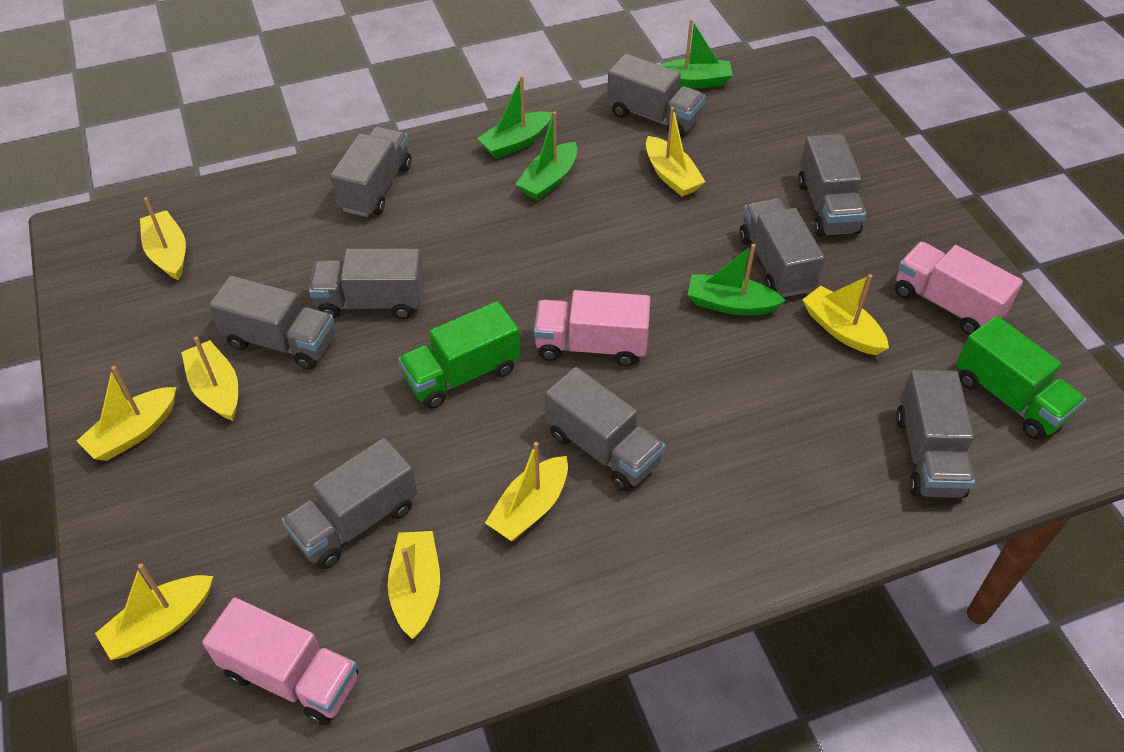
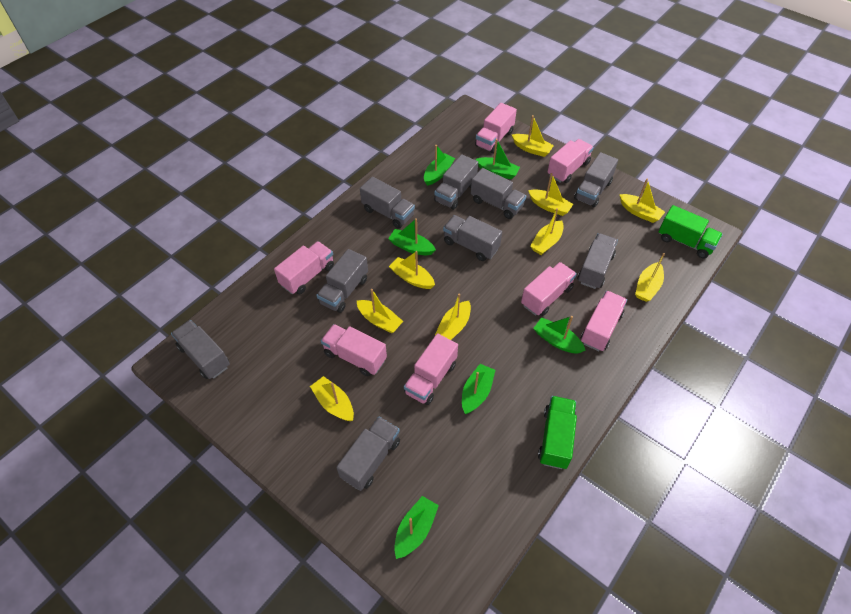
green boat: [477,76,552,159] [516,111,578,201] [660,19,733,89] [688,244,786,316] = 4 -> [388,218,436,255] [394,496,439,559] [424,145,455,186] [462,364,495,414] [476,139,520,179] [533,316,586,353] = 6
pink truck: [202,597,358,726] [534,290,651,366] [895,242,1023,335] = 3 -> [274,241,334,295] [321,324,387,376] [404,333,458,405] [475,103,517,153] [521,262,577,316] [547,139,594,183] [581,291,627,351] = 7
yellow boat: [77,366,176,461] [95,563,213,660] [140,197,186,280] [181,336,238,421] [388,531,440,639] [485,442,568,541] [646,107,706,197] [802,274,889,355] = 8 -> [310,376,354,421] [357,289,403,333] [389,251,435,289] [435,294,471,340] [512,115,554,157] [528,173,573,216] [530,208,564,255] [619,179,665,223] [635,253,665,302] = 9

